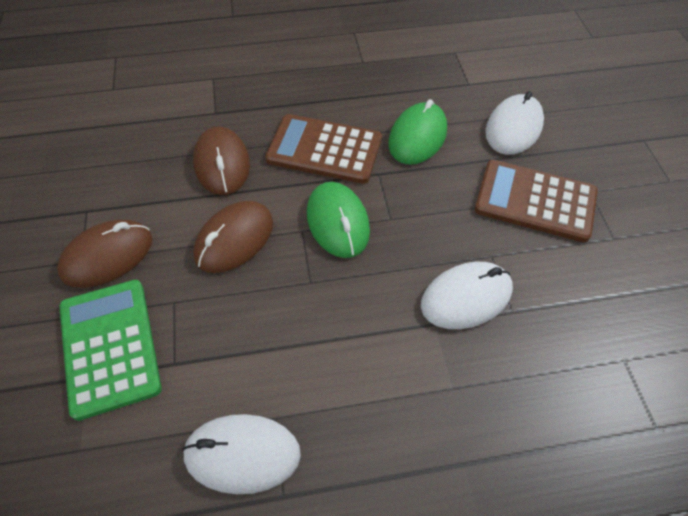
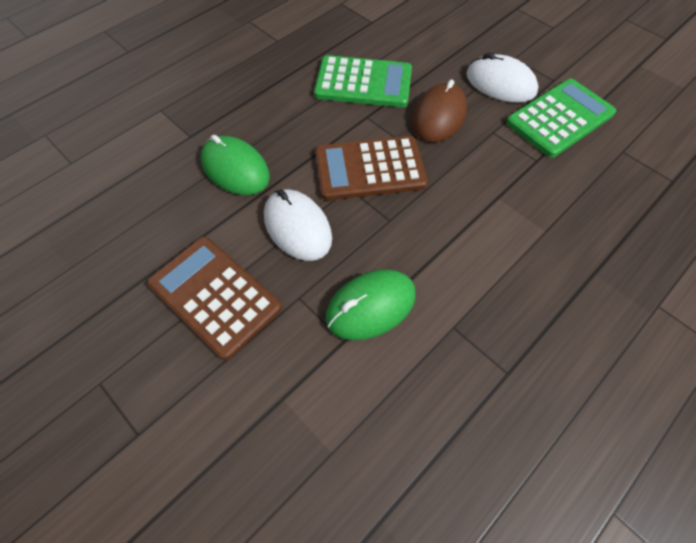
brown mouse: [57,220,152,288] [193,127,250,195] [193,201,273,273] = 3 -> [412,79,467,143] = 1
green calculator: [59,280,162,421] = 1 -> [314,55,412,107] [506,79,616,158] = 2
white mouse: [182,414,301,494] [421,262,513,329] [485,91,544,155] = 3 -> [264,189,332,261] [466,52,538,103] = 2

